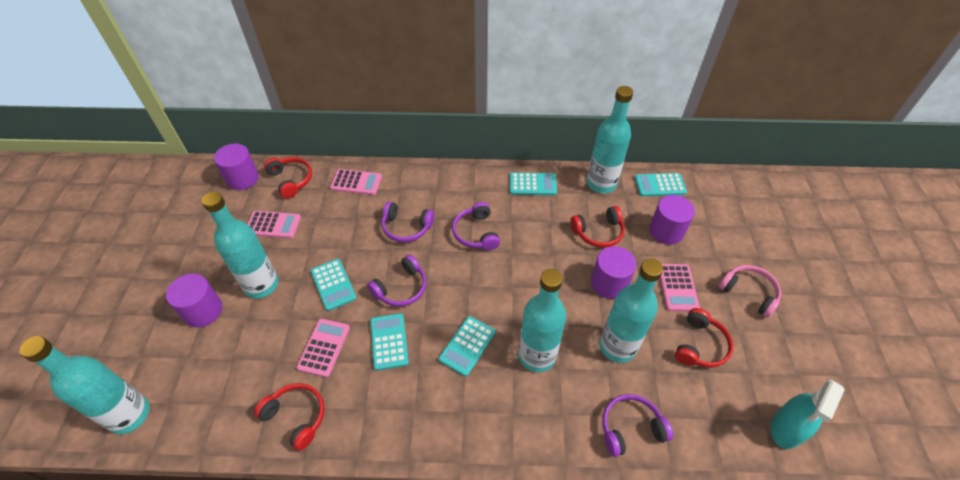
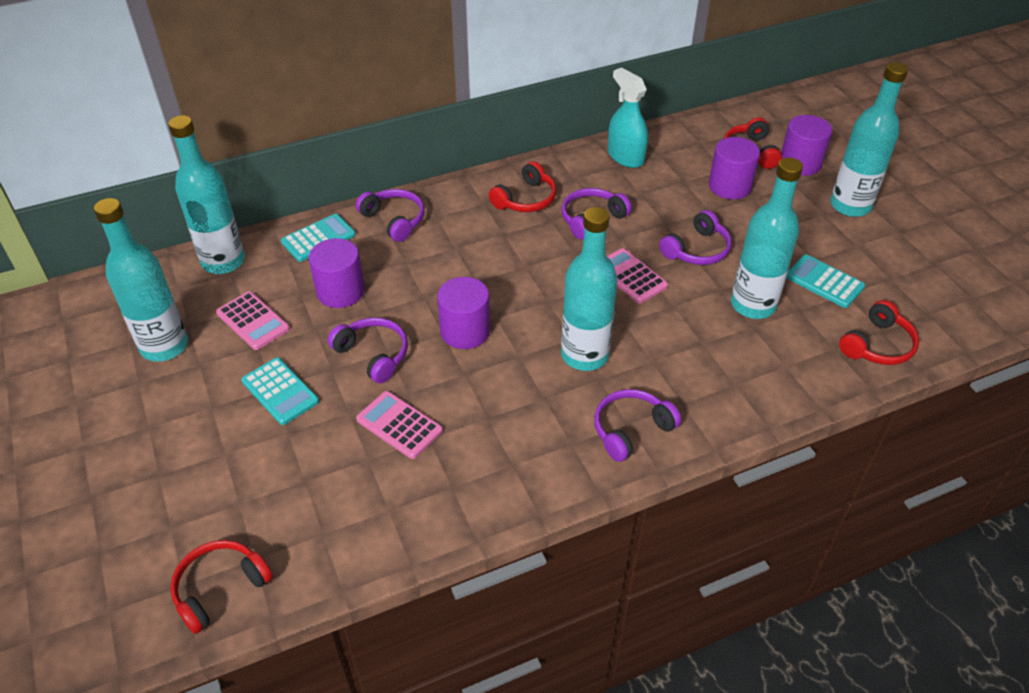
pink calculator: [247,211,301,238] [296,319,350,378] [330,169,382,195] [660,264,700,311] = 4 -> [216,291,290,350] [356,391,443,459] [607,248,668,304] = 3
pink headphones: [718,265,781,318] = 1 -> none = 0
purple headphones: [367,254,427,307] [382,202,434,242] [452,202,500,250] [602,394,673,457] = 4 -> [328,317,408,383] [356,189,424,242] [562,188,632,240] [594,389,681,462] [659,210,731,265] = 5
turquoise calculator: [310,259,357,311] [370,313,409,371] [439,316,496,377] [510,173,557,195] [635,173,687,197] = 5 -> [241,357,319,425] [281,214,356,262] [786,255,865,308] = 3

